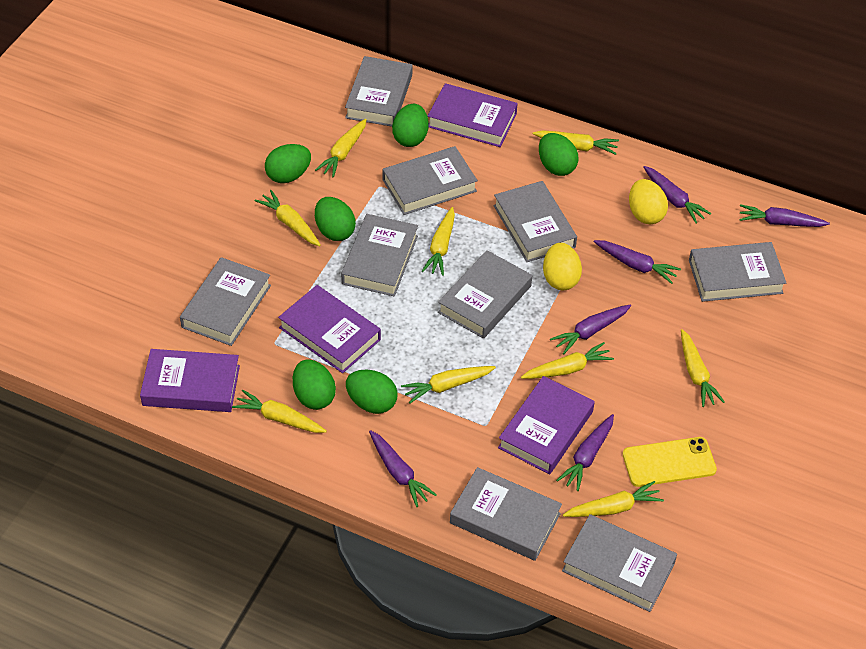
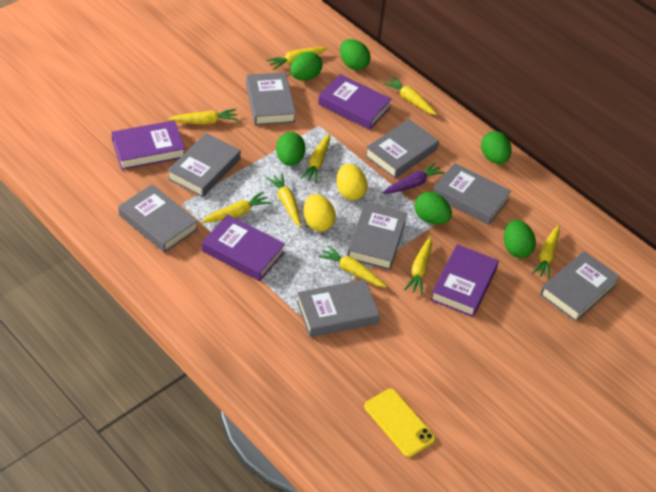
grey book: [180,257,271,346] [341,214,418,297] [345,56,413,127] [383,146,478,215] [438,250,532,339] [450,467,562,561] [493,181,577,262] [562,514,677,612] [689,242,786,302] = 9 -> [118,184,198,253] [167,133,241,197] [246,72,296,126] [297,279,380,337] [347,202,407,270] [365,119,439,179] [433,163,511,225] [540,251,620,322] = 8
purple carrot: [369,430,437,507] [550,305,631,354] [556,414,614,491] [594,240,681,284] [644,166,712,224] [739,204,830,227] = 6 -> [383,162,445,194] = 1

